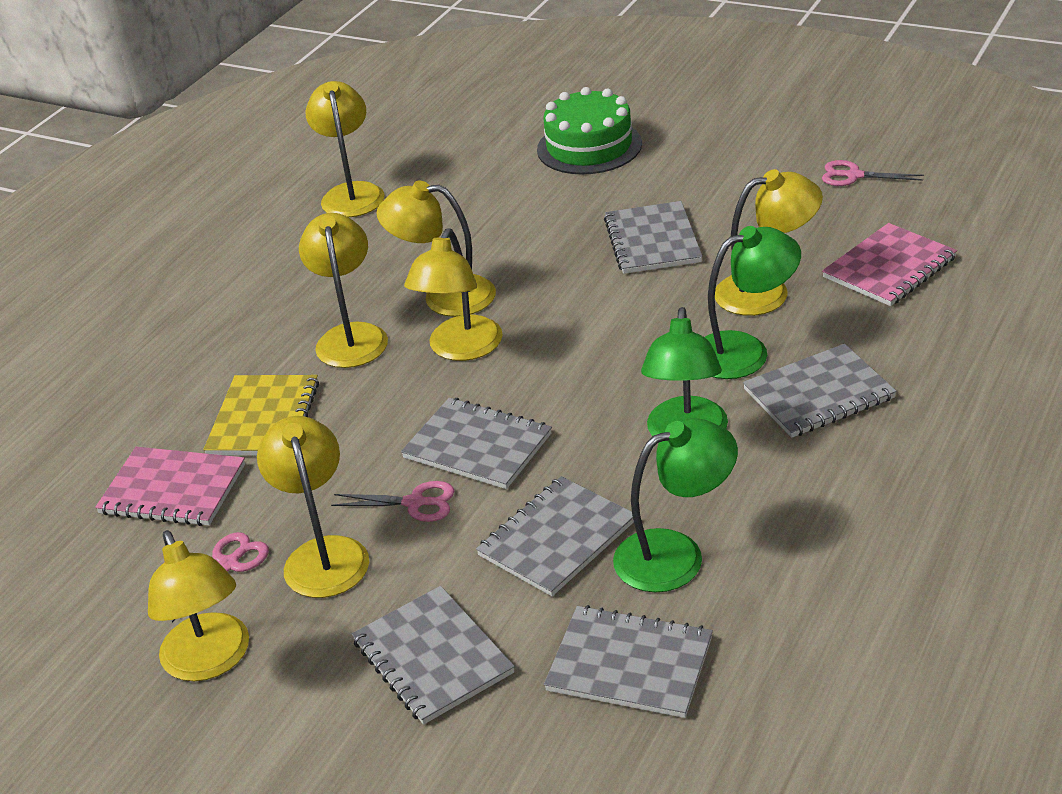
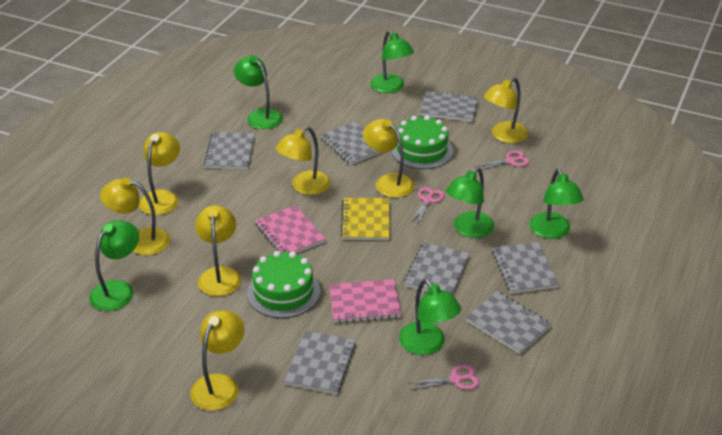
green cake: [537,87,642,175] = 1 -> [247,251,320,318] [391,115,453,169] = 2
green lamp: [613,418,738,592] [641,307,728,436] [705,226,801,379] = 3 -> [89,220,139,311] [234,56,283,129] [370,30,414,93] [399,279,462,355] [446,167,494,238] [529,168,584,239] = 6
grey notebook: [352,586,515,725] [401,398,552,489] [476,476,634,596] [544,605,713,718] [604,201,702,274] [743,344,897,438] = 6 -> [204,132,254,169] [284,331,356,394] [320,121,382,165] [404,242,469,295] [420,90,479,122] [465,291,552,354] [492,242,559,294] = 7

